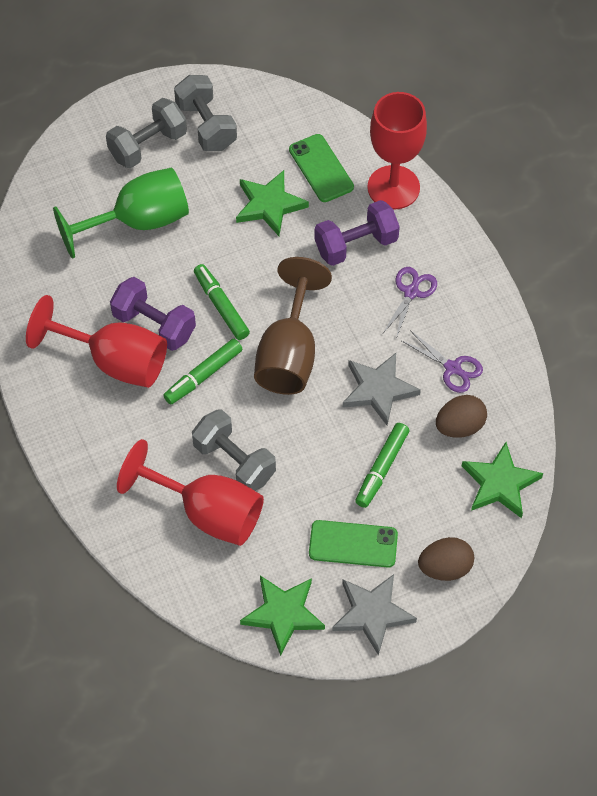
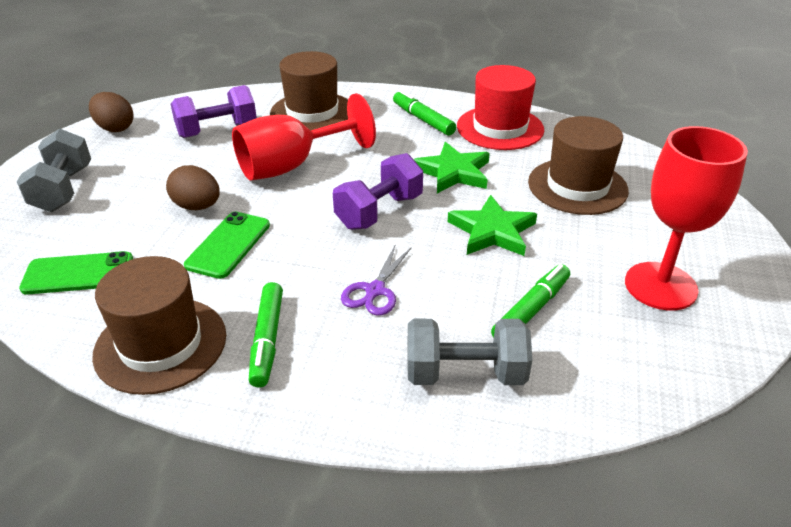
brown goblet: [254,257,332,395] = 1 -> none = 0
brown hat: none = 0 -> [92,256,226,395] [270,51,348,130] [528,116,629,215] = 3
green goblet: [53,168,189,258] = 1 -> none = 0
green star: [236,170,309,236] [240,576,325,656] [462,442,543,518] = 3 -> [414,142,490,193] [448,195,537,256] = 2
grey dumbbell: [106,98,187,168] [174,75,237,151] [192,409,276,491] = 3 -> [17,129,91,212] [408,319,532,385] = 2
grey star: [332,574,417,655] [343,353,421,425] = 2 -> none = 0
purple scissors: [383,267,437,339] [402,330,483,393] = 2 -> [341,246,412,316] = 1
red goblet: [26,295,167,388] [117,439,264,546] [367,92,427,210] = 3 -> [232,93,376,180] [625,126,748,310] = 2
red hat: none = 0 -> [457,65,544,150] = 1

